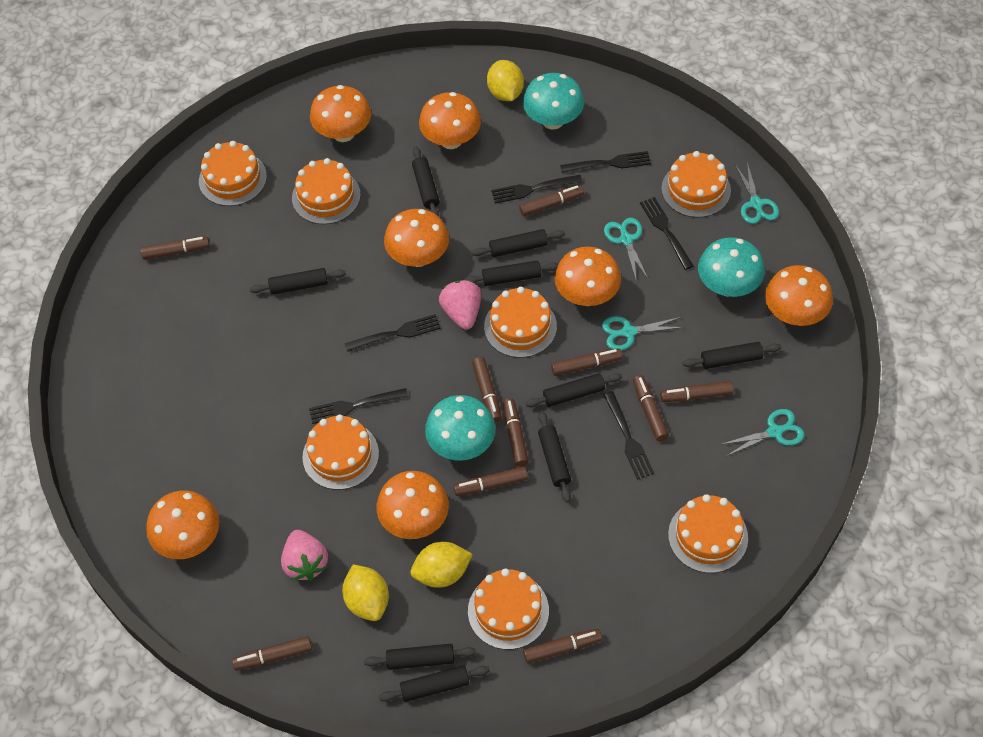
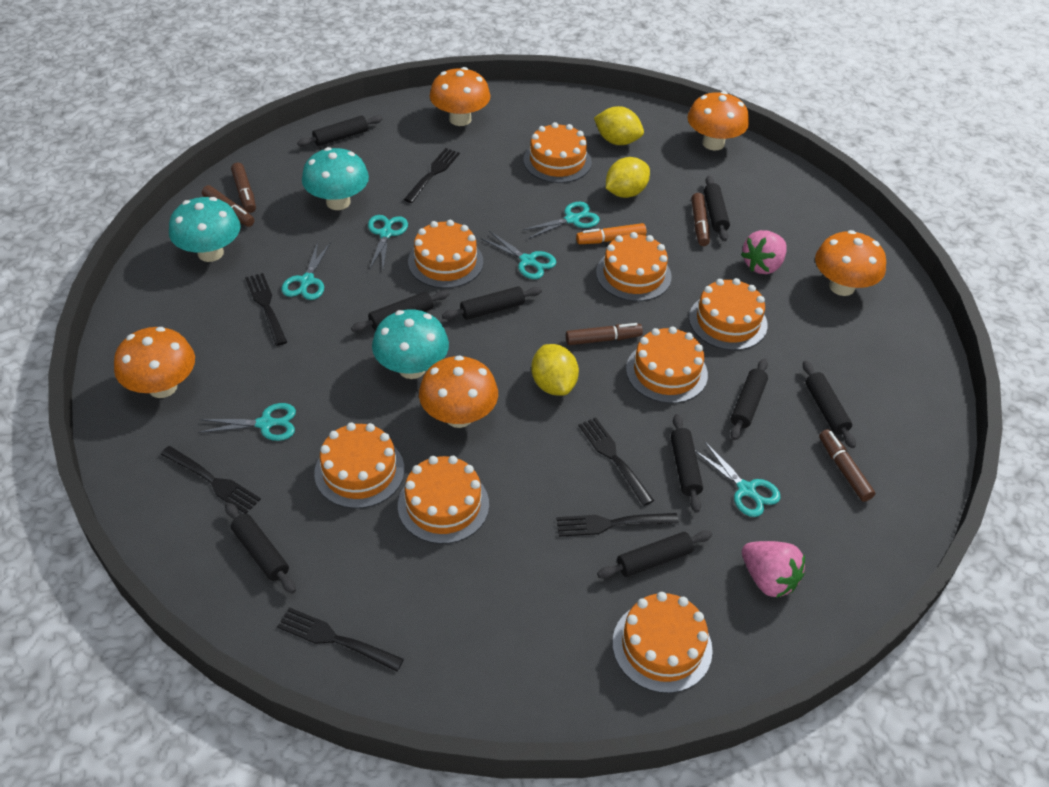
brown marker: [141,237,210,260] [232,636,312,671] [453,466,528,496] [472,357,502,422] [503,398,529,467] [519,185,584,217] [523,629,602,664] [551,348,622,376] [633,375,669,441] [660,381,734,402] = 10 -> [202,185,255,227] [231,163,256,213] [566,323,643,345] [691,193,710,246] [819,429,875,502] = 5
orange cake: [199,141,267,206] [292,158,361,224] [302,414,379,490] [468,568,549,650] [484,287,557,358] [661,151,731,218] [668,494,748,573] = 7 -> [314,422,404,509] [398,456,489,544] [408,220,483,288] [523,122,592,183] [596,232,672,301] [612,592,713,693] [626,326,708,403] [689,278,767,350] = 8
orange marker: none = 0 -> [576,223,646,244] = 1
orange mushroom: [146,490,219,559] [310,85,371,142] [377,471,449,539] [384,209,449,267] [419,92,481,149] [554,247,621,306] [765,265,833,326] = 7 -> [114,327,195,398] [419,355,498,428] [430,67,491,126] [687,91,749,151] [815,230,886,296] = 5
turquoise scissors: [602,316,684,350] [604,218,649,283] [720,409,804,456] [735,162,779,224] = 4 -> [198,403,296,441] [281,242,331,300] [368,215,408,270] [481,231,557,279] [522,202,600,239] [695,442,781,517] = 6

